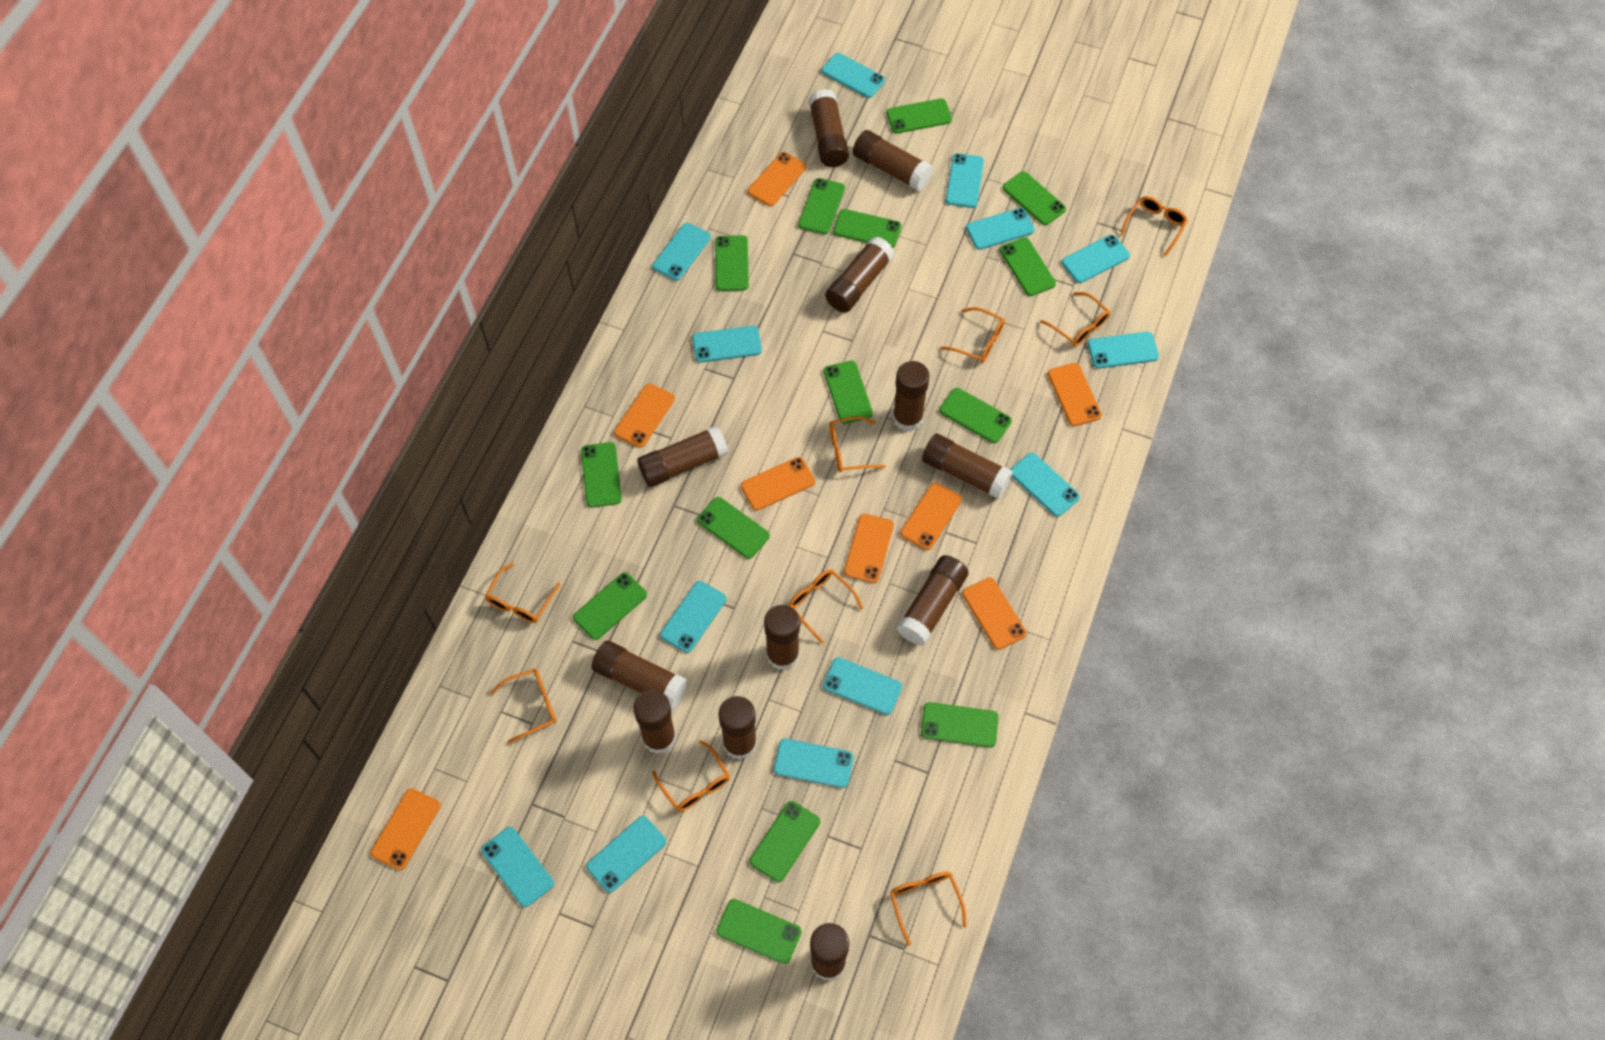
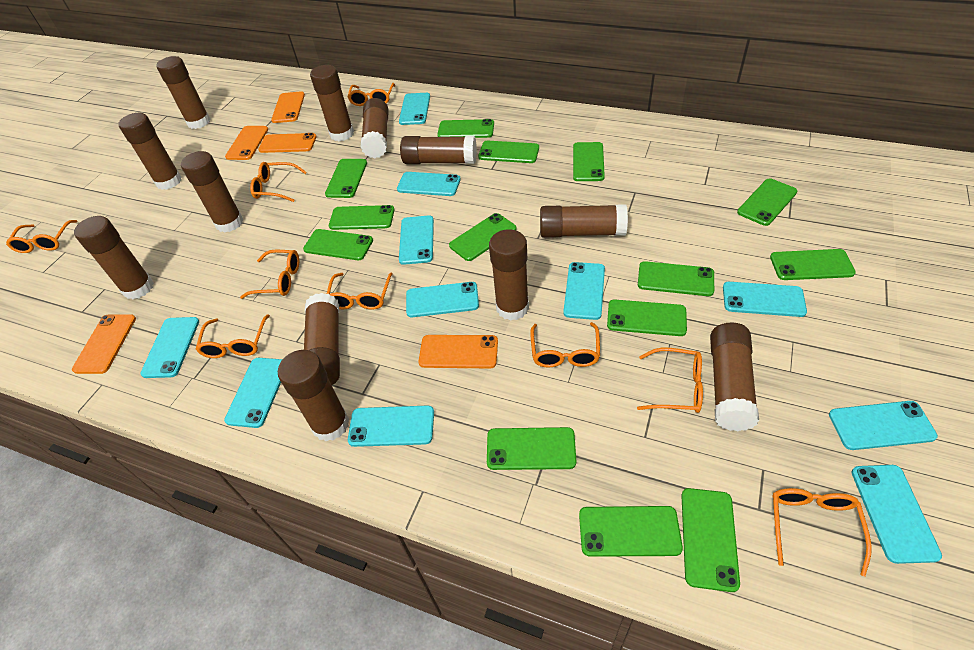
orange phone: [371,788,440,870] [614,384,675,448] [741,457,815,511] [748,152,806,206] [844,514,894,583] [900,482,962,550] [962,577,1027,650] [1048,363,1102,426] = 8 -> [72,314,136,374] [225,126,268,160] [258,133,317,153] [271,91,305,123] [418,335,498,368] = 5
turquoise phone: [481,827,554,907] [586,816,666,893] [652,223,711,281] [660,581,726,653] [693,326,762,362] [774,738,854,788] [821,53,885,98] [823,657,902,715] [946,153,984,208] [966,208,1035,250] [1010,453,1080,517] [1062,235,1130,283] [1088,332,1159,368] = 13 -> [140,317,199,378] [224,358,283,428] [348,405,434,447] [397,172,461,196] [399,93,430,125] [399,215,434,265] [406,282,479,317] [563,262,605,320] [723,282,807,317] [829,401,938,450] [852,465,942,564] = 11

